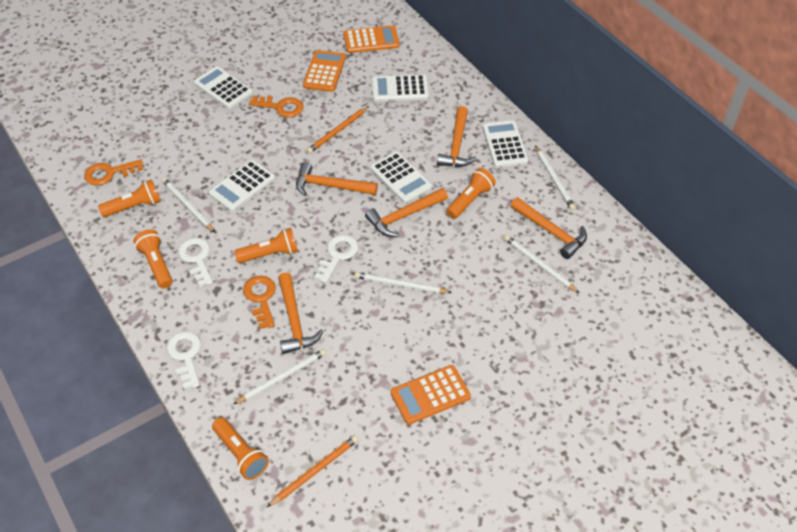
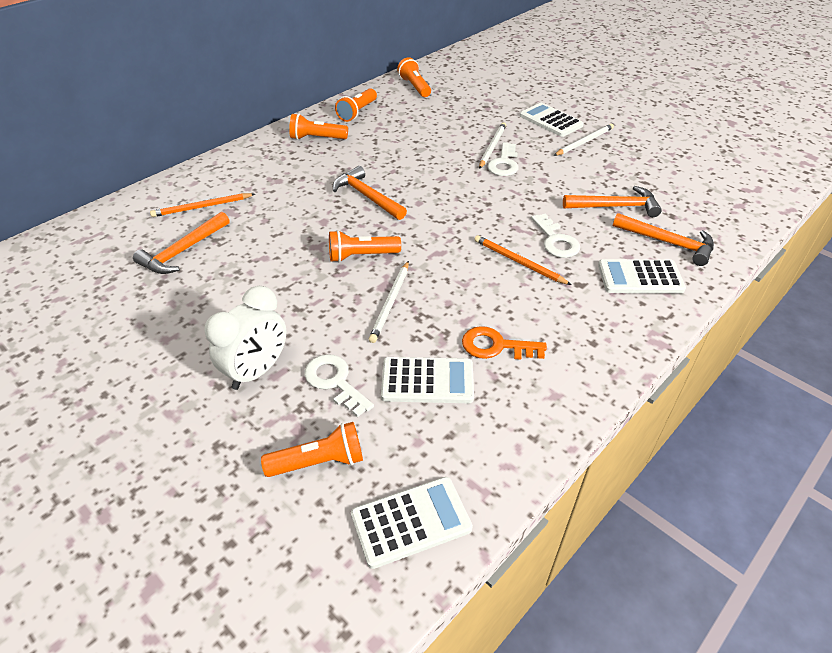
orange calculator: [303,50,346,92] [343,25,400,53] [391,365,471,425] = 3 -> none = 0
orange hammer: [278,273,324,354] [296,162,378,196] [365,188,448,237] [437,106,477,167] [510,197,587,259] = 5 -> [133,212,230,274] [333,166,407,220] [563,186,662,217] [613,213,714,266] = 4
orange key: [84,159,143,185] [243,276,276,329] [249,96,303,118] = 3 -> [462,326,547,360] = 1
white calculator: [194,66,253,109] [209,160,276,212] [370,152,432,203] [372,75,429,101] [483,120,528,167] = 5 -> [351,477,473,569] [381,357,474,403] [520,103,584,137] [598,259,686,293] = 4
white clock: none = 0 -> [205,286,286,390] = 1
white pencil: [162,178,215,232] [234,349,326,404] [355,272,452,293] [504,235,579,293] [535,145,576,210] = 5 -> [369,261,409,343] [479,122,506,169] [554,124,614,156] = 3

